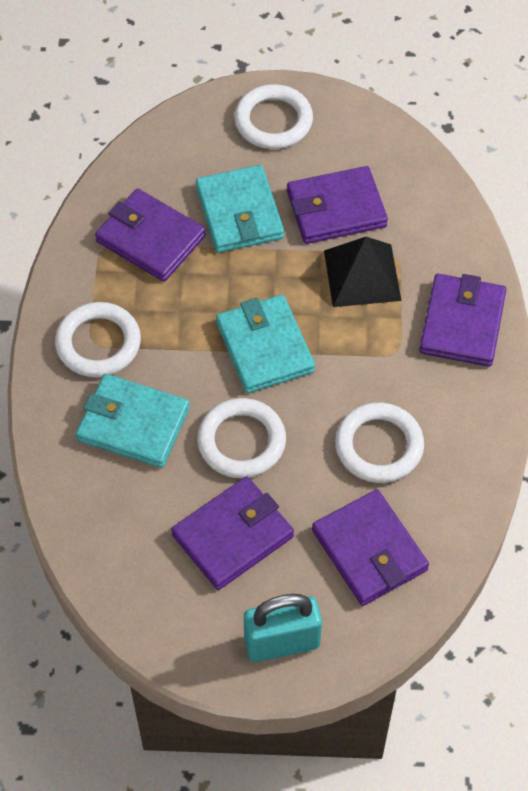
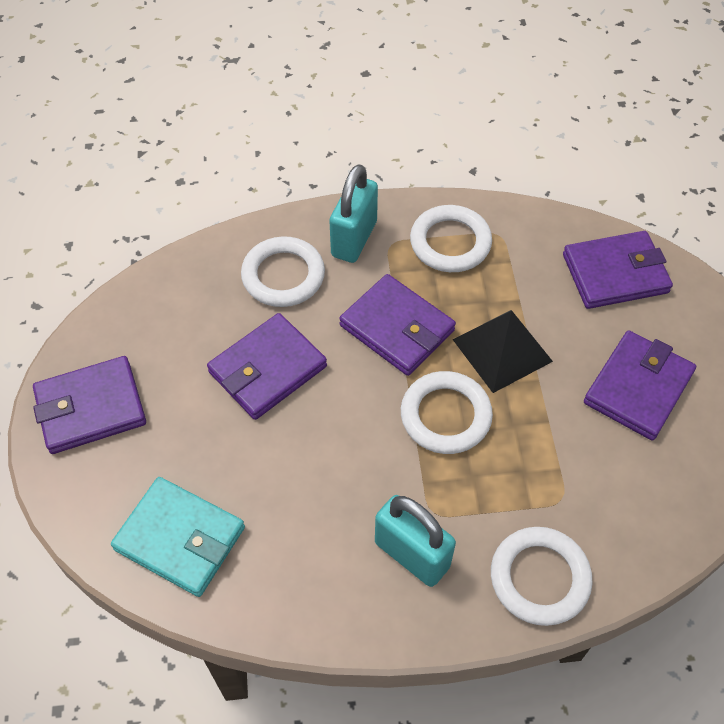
turquoise padlock: [244,594,322,662] = 1 -> [329,164,378,263] [375,495,456,587] = 2
turquoise wallet: [76,374,190,468] [196,165,284,253] [216,295,315,393] = 3 -> [111,477,245,597] = 1

